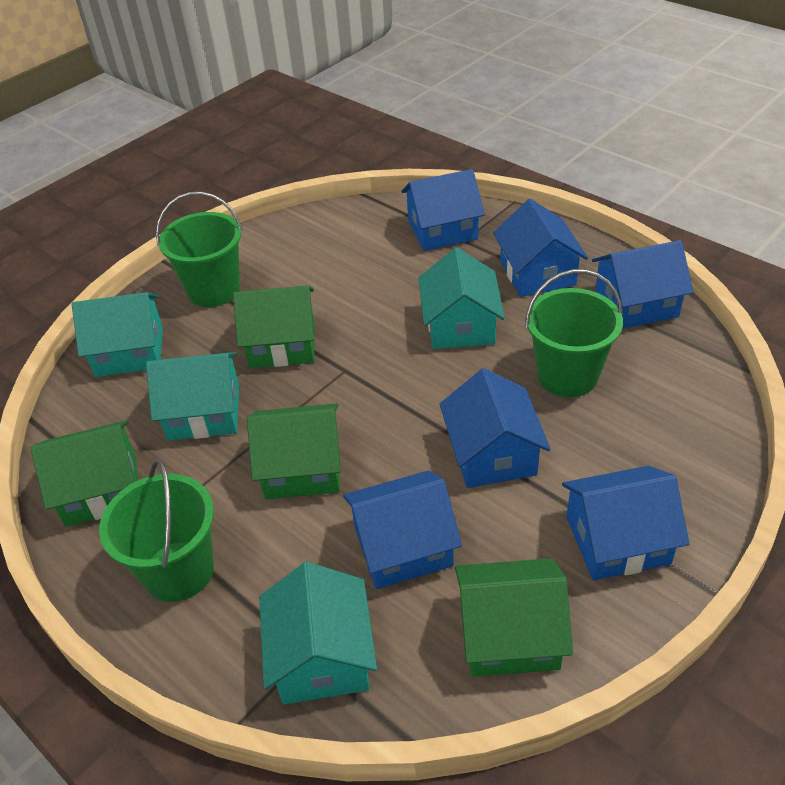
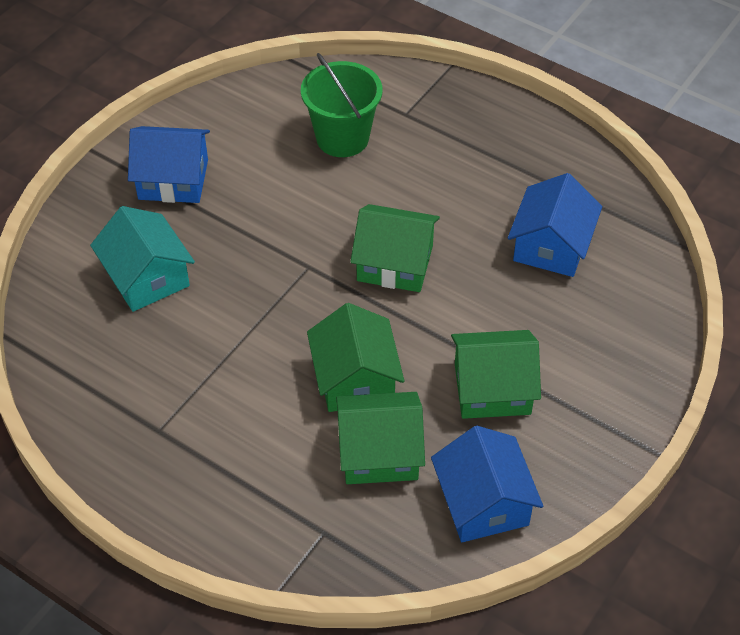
blue house: [343,471,462,589] [401,169,485,251] [440,368,550,488] [493,199,588,297] [562,466,689,580] [592,240,693,329] = 6 -> [128,126,210,203] [431,426,543,542] [508,173,602,277] = 3
green bucket: [99,459,214,602] [156,192,243,307] [525,269,623,397] = 3 -> [301,53,383,157] = 1
turquoise house: [72,292,163,377] [146,352,239,441] [259,562,377,705] [418,247,505,349] = 4 -> [90,206,195,312] = 1

